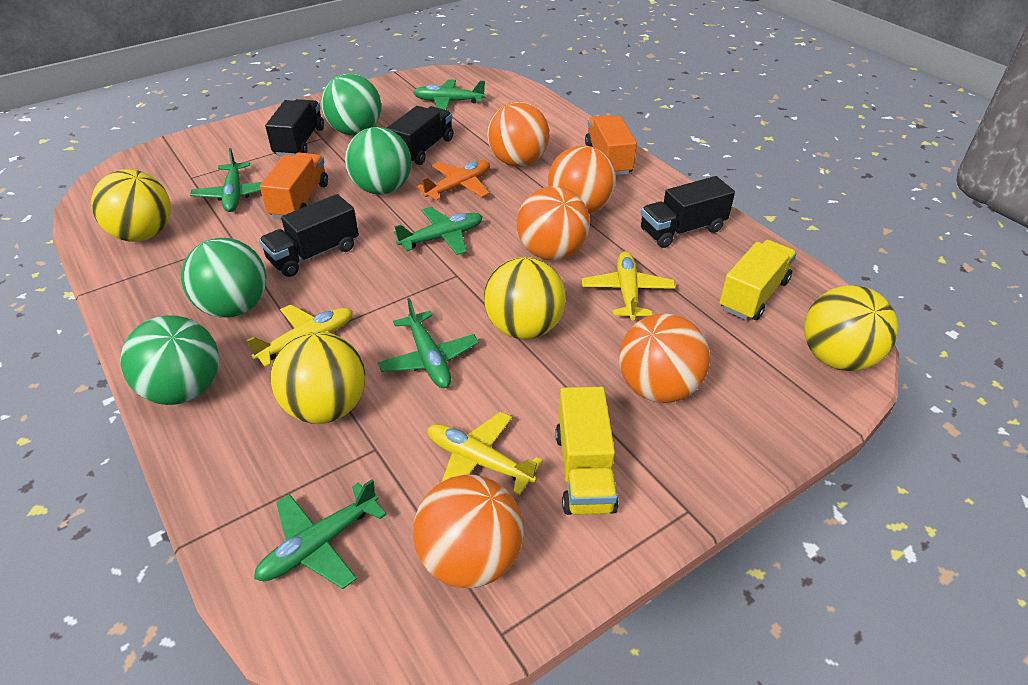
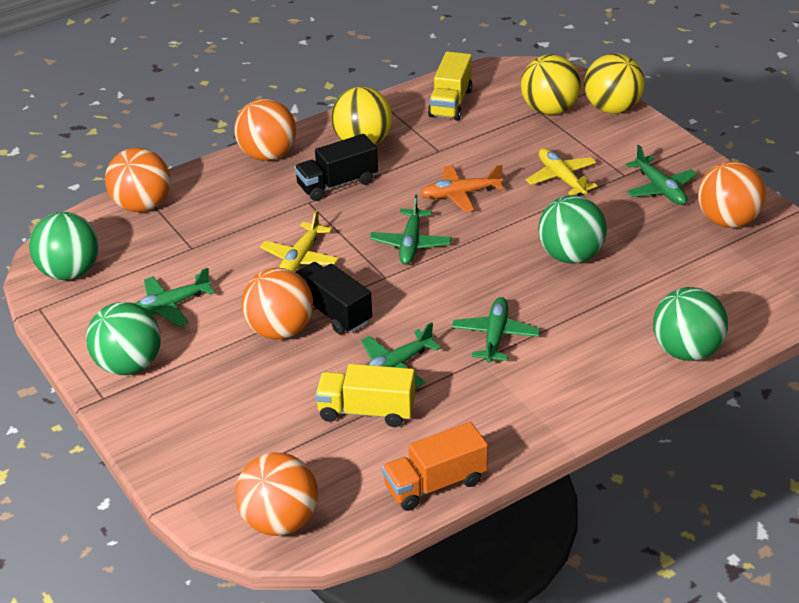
black truck: [259,194,359,277] [265,99,324,156] [387,106,453,165] [641,176,735,248] = 4 -> [294,134,378,201] [295,262,372,334] = 2
orange truck: [260,152,328,219] [585,115,637,175] = 2 -> [382,422,488,511] = 1
yellow ball: [91,169,171,242] [271,332,365,424] [484,257,566,339] [804,285,898,371] = 4 -> [331,87,392,145] [521,54,581,115] [584,53,645,114] = 3
yellow plane: [246,305,353,367] [427,412,543,496] [582,251,675,320] = 3 -> [260,210,339,272] [526,148,597,195] = 2

